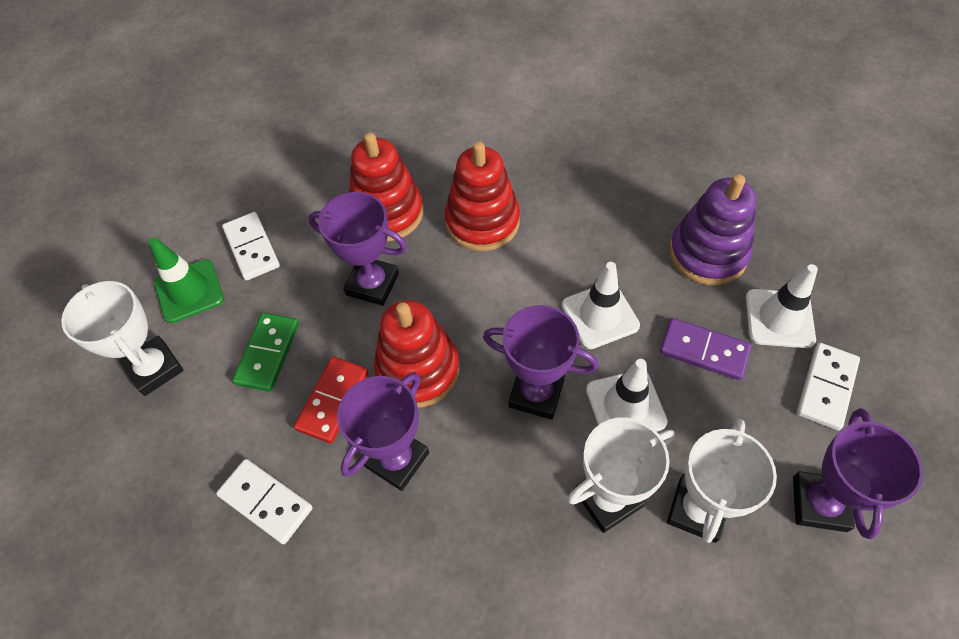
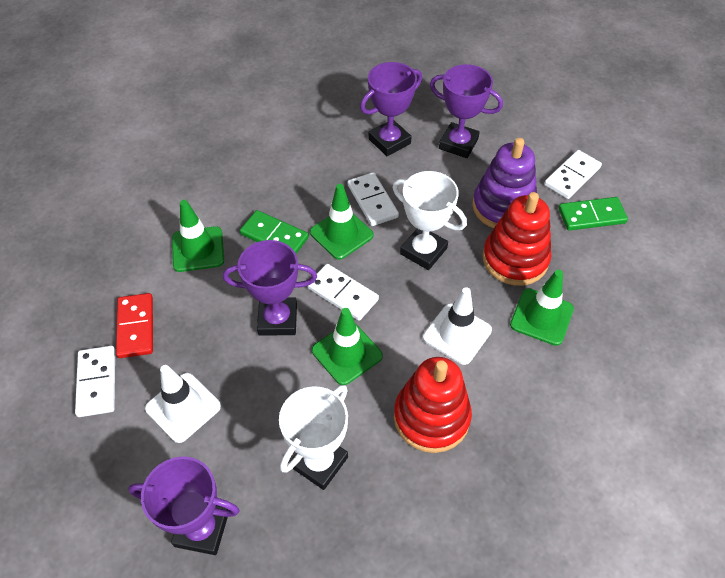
green domino: [232,313,299,392] = 1 -> [240,210,309,254] [559,197,628,231] = 2
green traffic cone: [148,237,224,323] = 1 -> [172,200,224,272] [310,184,374,260] [312,308,383,385] [510,270,574,346] = 4
purple domino: [660,318,751,380] = 1 -> none = 0
red stacking toy: [349,133,424,241] [374,300,460,408] [445,141,520,251] = 3 -> [394,357,472,453] [482,192,551,286] = 2
white domino: [216,459,313,544] [222,212,280,281] [797,343,860,430] = 3 -> [75,346,115,417] [307,264,379,321] [348,172,399,226] [544,150,602,199] = 4
white traffic cone: [562,262,640,349] [586,359,668,432] [746,264,818,348] = 3 -> [145,365,221,443] [423,287,492,365] = 2
white trophy: [61,281,184,396] [567,418,675,533] [667,419,777,543] = 3 -> [279,385,348,490] [393,171,467,270] = 2

